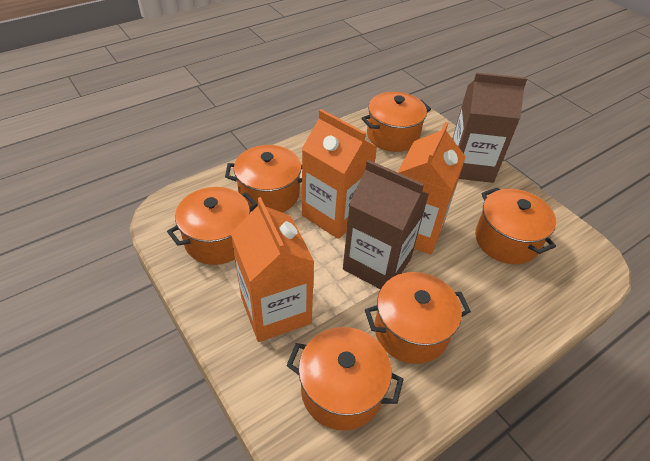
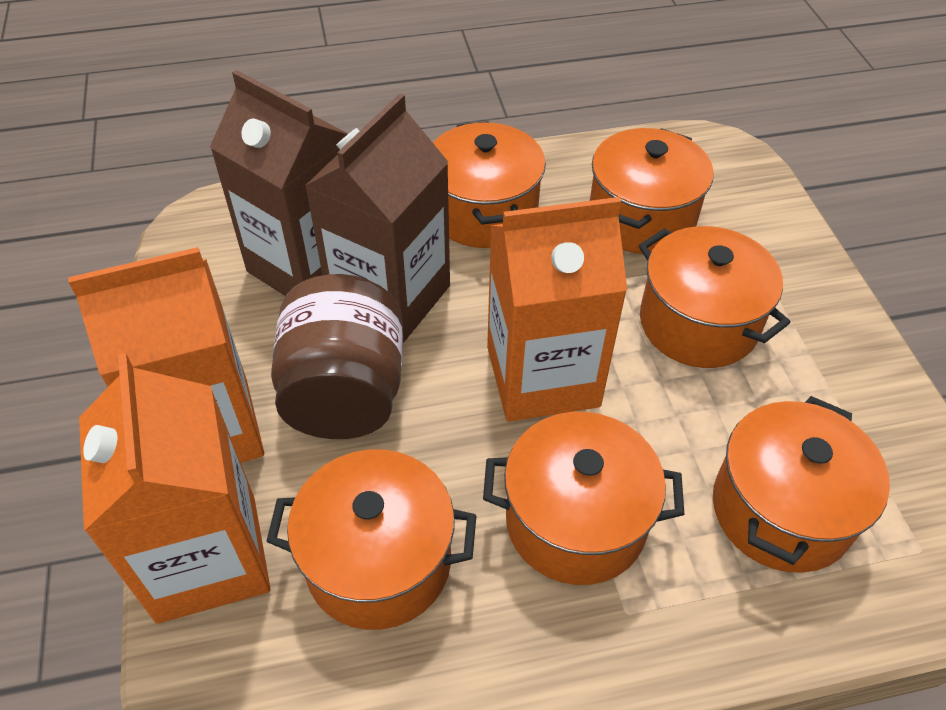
brown jar: none = 0 -> [271,274,403,439] = 1

